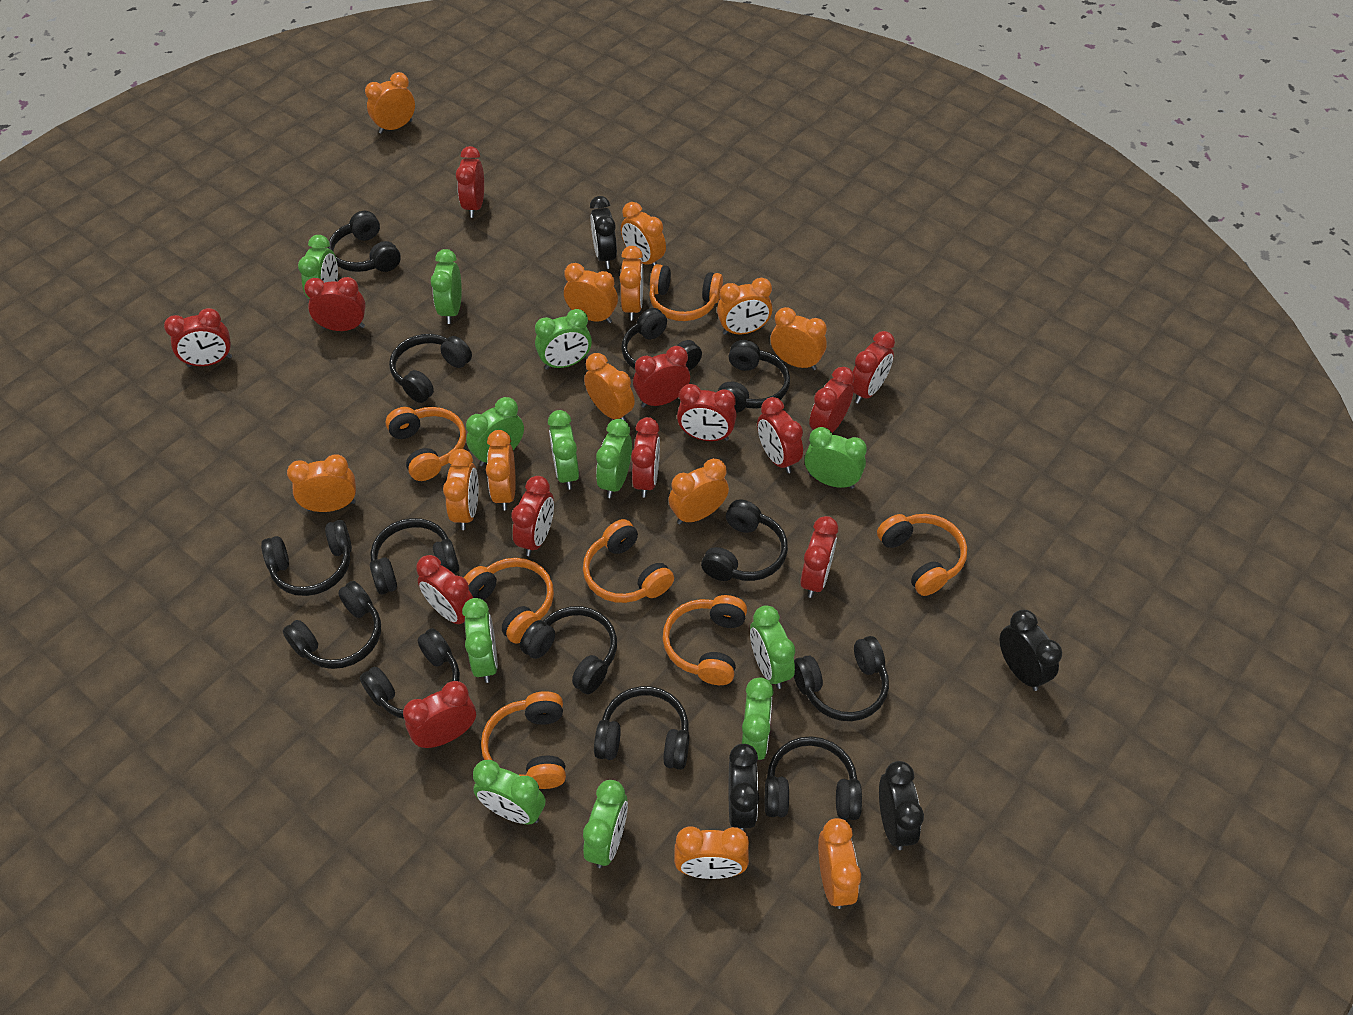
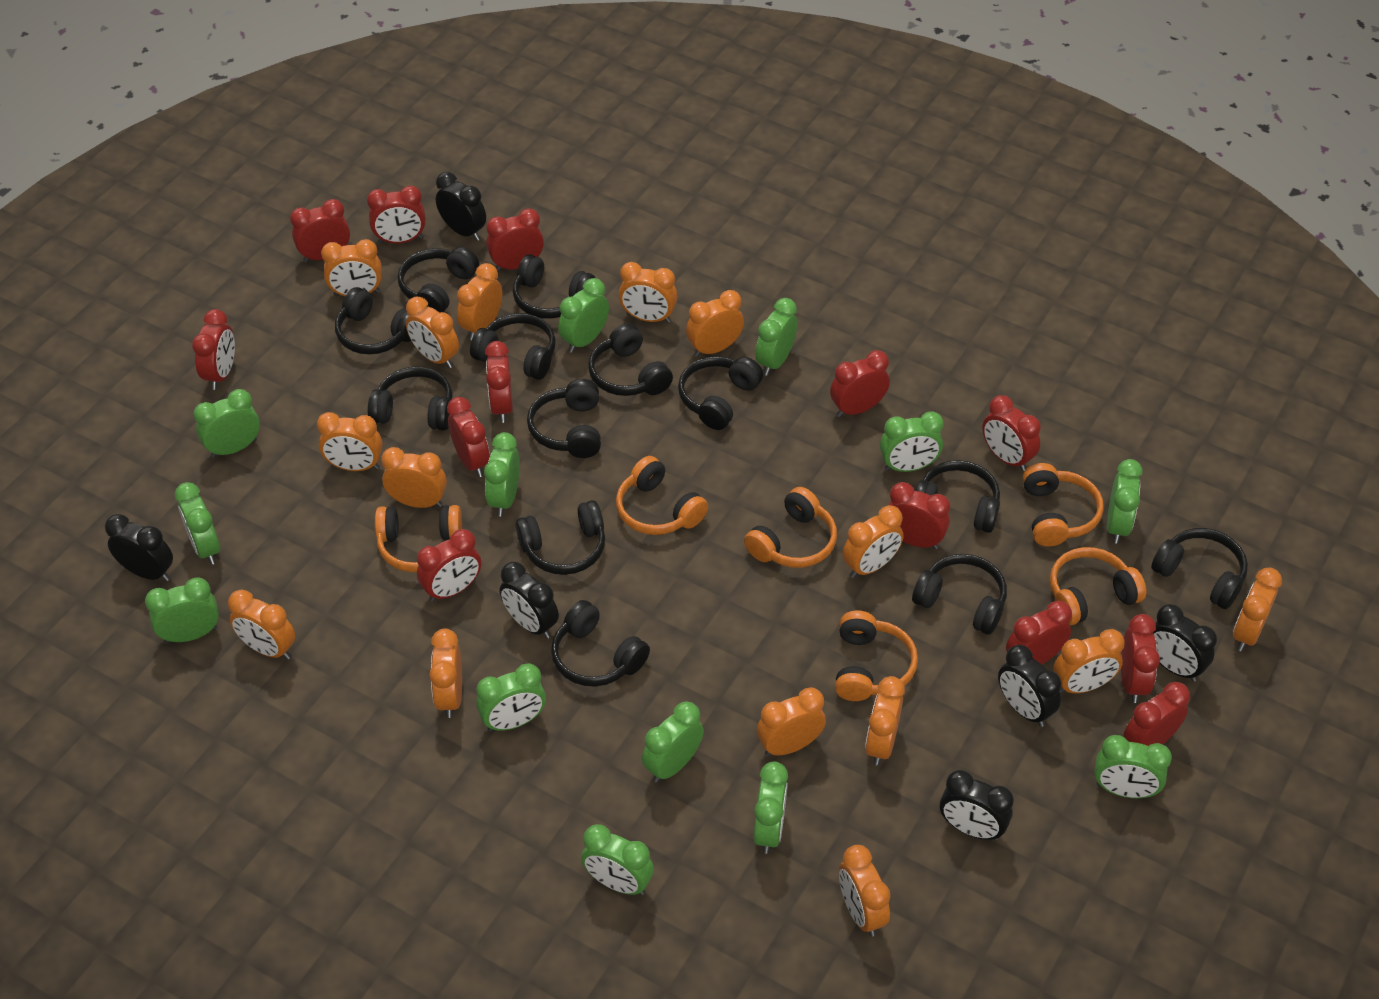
black clock: [590,196,617,269] [729,744,759,831] [879,761,924,850] [1000,610,1062,691] = 4 -> [105,514,173,581] [436,172,486,241] [500,562,559,639] [940,770,1014,840] [998,645,1061,727] [1153,604,1217,682] = 6
green clock: [298,235,338,299] [431,249,462,324] [462,598,498,683] [466,397,524,466] [473,760,546,824] [535,309,592,370] [548,410,579,490] [583,780,628,868] [596,419,632,498] [742,677,774,760] [750,605,795,689] [804,427,867,489] = 12 -> [145,577,219,643] [175,482,220,565] [194,389,260,458] [476,663,546,732] [484,432,520,516] [558,278,609,353] [581,824,654,895] [642,701,704,783] [754,762,788,854] [756,298,797,376] [880,411,944,472] [1094,735,1172,798] [1107,459,1142,544] = 13
orange clock: [287,454,356,512] [365,72,415,134] [443,449,479,530] [486,430,516,511] [564,263,618,323] [584,353,635,422] [619,246,643,320] [621,202,666,267] [669,458,729,525] [674,826,749,879] [717,278,773,335] [771,307,827,370] [818,818,861,909] = 13 -> [228,589,295,660] [317,412,383,471] [321,239,382,296] [381,447,447,508] [406,297,459,368] [429,629,462,718] [457,263,502,340] [619,262,677,323] [686,290,744,357] [757,687,826,757] [839,845,891,936] [843,505,904,578] [865,676,905,766] [1054,629,1125,694] [1233,568,1282,651] = 15
orange headphones: [386,407,466,481] [464,558,554,644] [481,691,566,789] [583,519,674,603] [649,264,723,321] [663,595,747,685] [877,514,967,596] = 7 -> [375,505,462,572] [616,456,708,535] [744,487,837,568] [835,611,918,701] [1023,463,1104,546] [1050,547,1146,625] = 6

